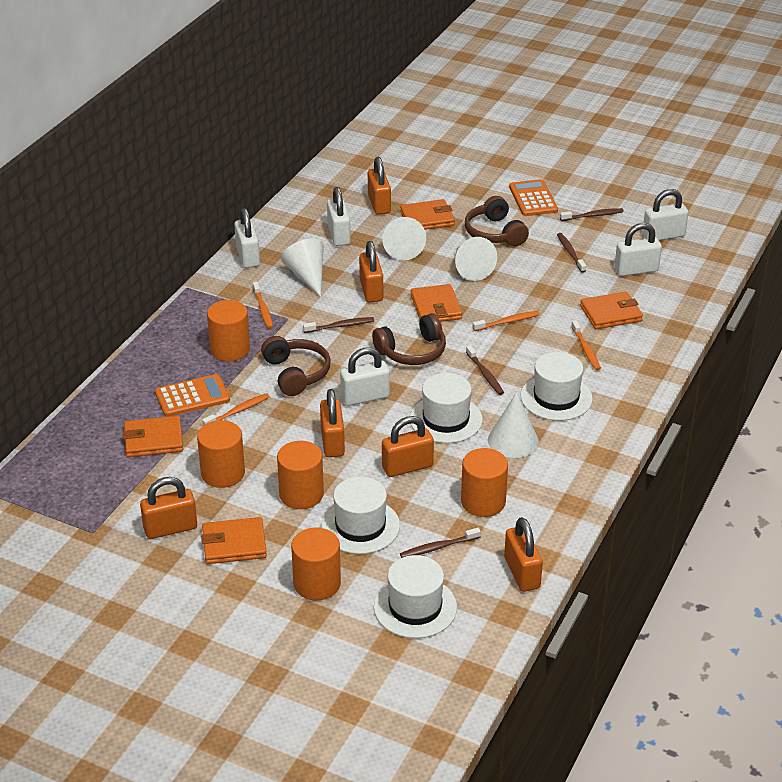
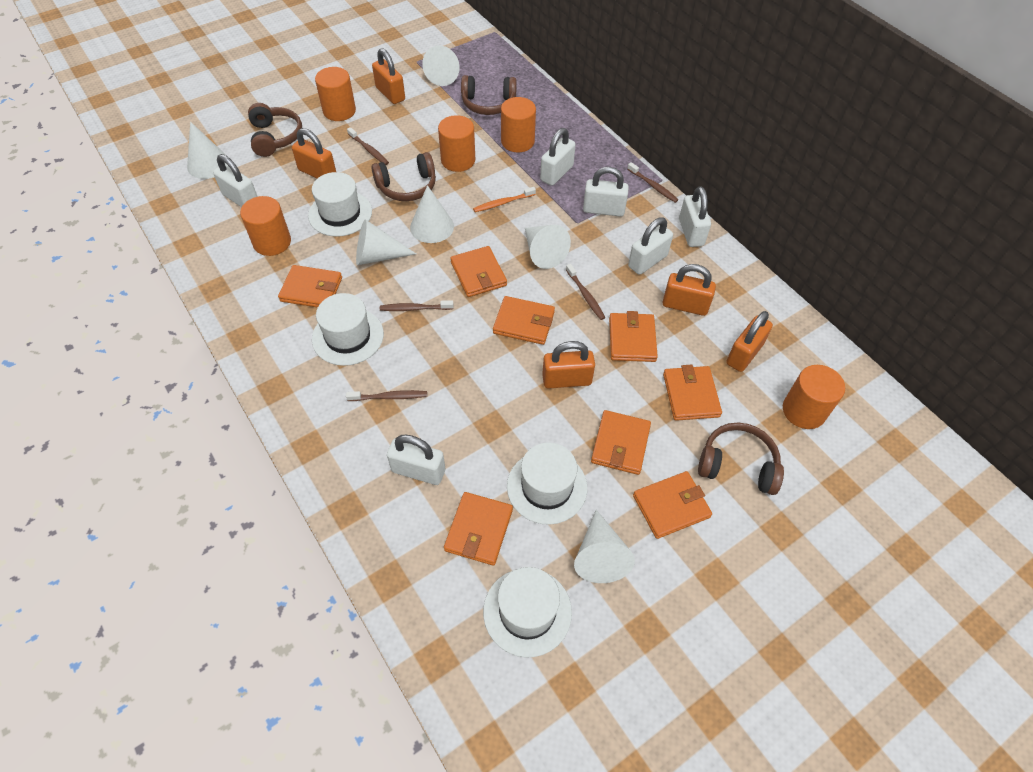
brown headphones: [261,336,331,396] [372,313,446,365] [465,196,529,246] = 3 -> [248,103,302,157] [371,152,436,201] [461,75,517,115] [698,423,784,495] = 4
orange calculator: [155,374,230,417] [509,179,558,216] = 2 -> none = 0
orange padlock: [140,477,197,539] [320,389,345,457] [359,241,383,302] [368,157,391,215] [382,416,434,477] [504,517,543,592] = 6 -> [292,128,336,178] [372,48,405,104] [542,341,595,389] [663,264,716,316] [726,311,773,372] = 5
orange toothbrush: [202,393,269,426] [253,282,273,329] [473,311,540,331] [571,320,601,370] = 4 -> [473,187,536,212] = 1
orange wallet: [123,416,183,457] [201,517,267,564] [400,199,455,230] [411,284,462,322] [580,291,643,329] = 5 -> [278,265,342,308] [444,492,513,565] [451,246,507,297] [493,296,555,345] [591,410,651,475] [609,311,658,362] [633,471,712,539] [663,365,722,421] = 8
white cone: [281,238,324,297] [382,217,426,260] [455,237,497,281] [488,392,539,458] = 4 -> [187,122,227,179] [356,219,416,265] [410,185,454,243] [422,45,460,86] [525,225,571,269] [574,510,635,583] = 6
white padlock: [234,208,260,268] [327,187,350,246] [340,347,390,406] [615,223,662,276] [643,189,689,240] = 5 -> [213,154,258,207] [387,435,445,485] [540,128,576,186] [583,167,629,217] [628,217,673,275] [679,186,711,247] = 6

